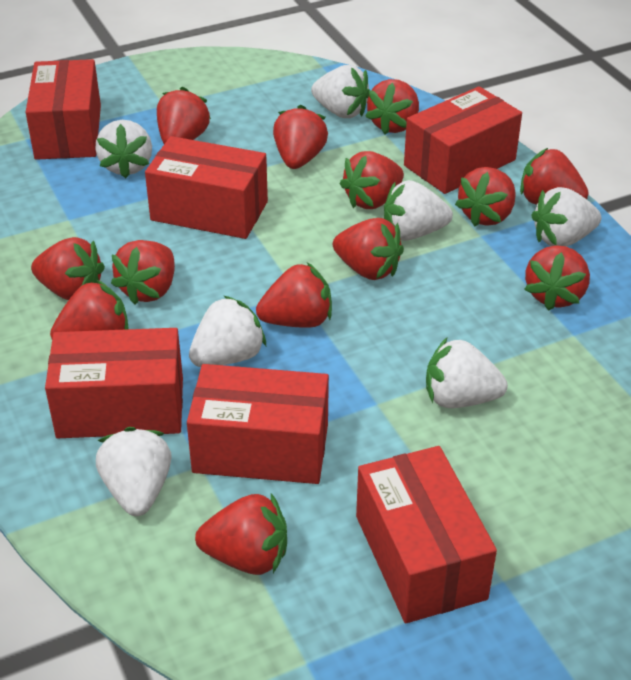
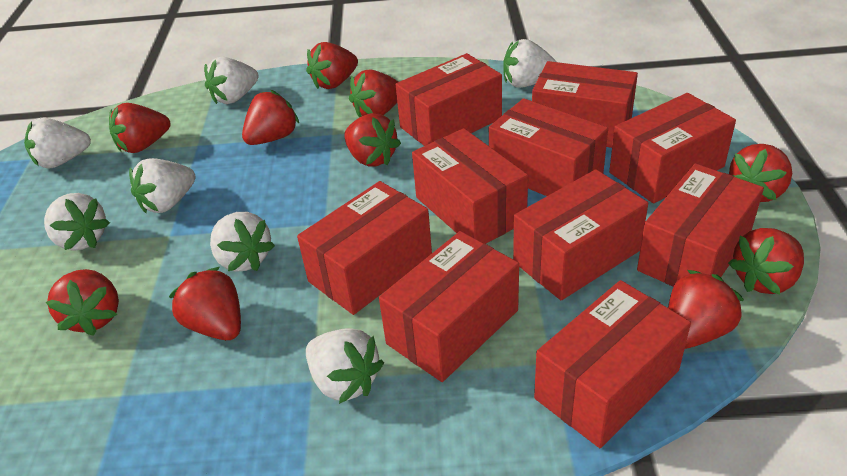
red box: [26,59,101,160] [45,328,183,438] [145,136,268,239] [187,364,329,484] [356,446,497,623] [404,86,522,194] = 6 -> [297,181,432,315] [379,231,519,382] [395,53,502,146] [412,128,528,244] [489,98,608,196] [513,169,648,300] [532,61,638,148] [534,280,691,448] [609,93,736,203] [637,164,764,287] = 10
red strawberry: [31,237,105,300] [50,280,129,339] [111,240,175,305] [157,87,211,144] [195,493,287,575] [256,262,332,328] [273,105,328,169] [333,218,404,280] [340,151,404,209] [365,79,419,135] [455,167,516,227] [520,148,589,205] [524,245,590,311] = 13 -> [46,269,119,336] [109,103,170,153] [169,267,241,340] [242,90,299,145] [306,42,358,89] [344,113,401,167] [349,69,398,118] [668,270,744,349] [728,228,804,295] [729,144,792,202] = 10

